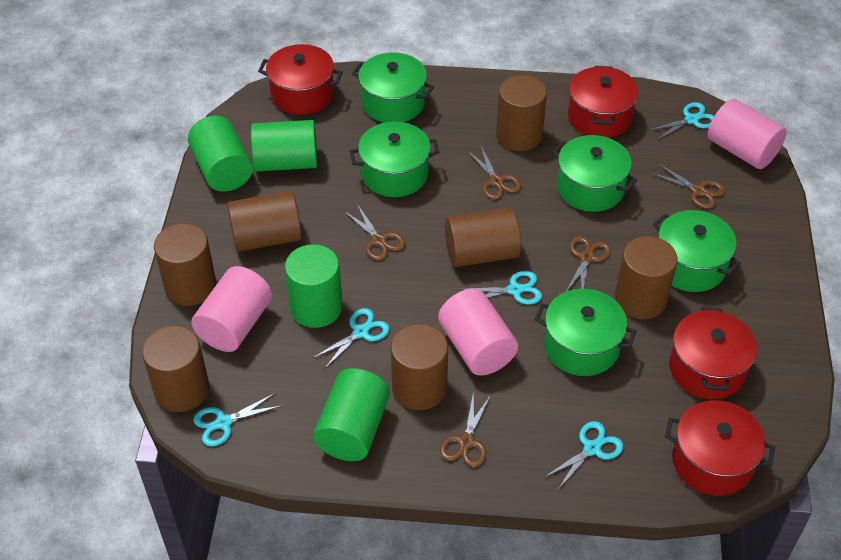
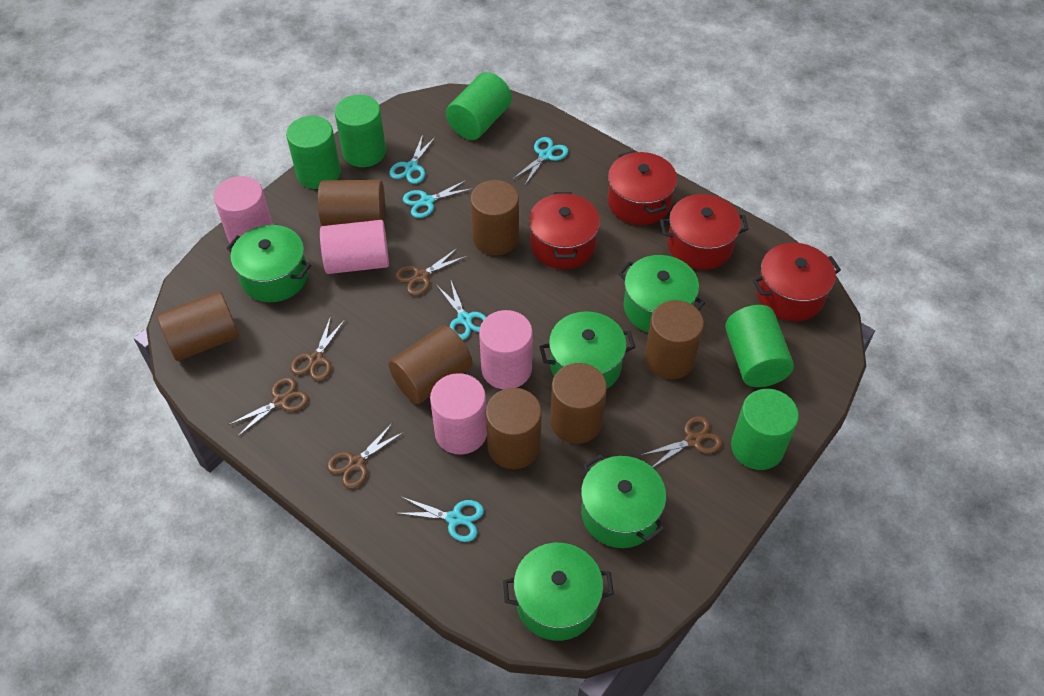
green cylinder: [188,116,253,192] [251,120,318,171] [285,244,343,328] [313,368,390,461] = 4 -> [286,116,341,189] [335,95,386,167] [446,72,512,140] [725,305,794,387] [731,389,799,470] = 5
pink cylinder: [191,266,272,352] [438,288,518,376] [708,99,787,169] = 3 -> [214,176,273,243] [320,220,389,274] [430,373,487,455] [479,310,533,389] = 4

